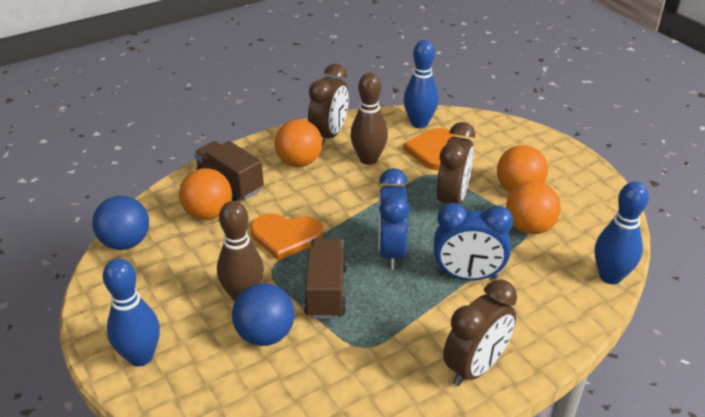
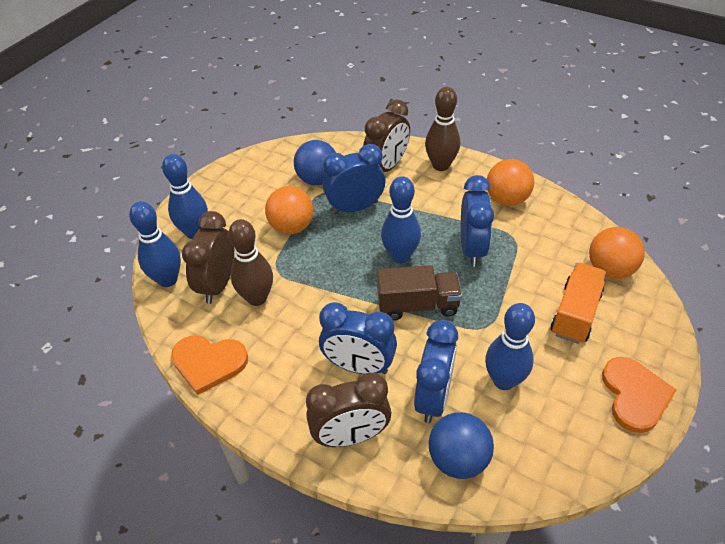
blue bowling pin: [103,258,160,367] [403,40,439,128] [595,182,649,284] = 3 -> [129,201,181,287] [162,154,208,239] [381,176,421,263] [485,303,535,390] = 4
blue clock: [378,168,410,269] [434,203,513,280] = 2 -> [319,302,397,374] [323,144,385,214] [414,320,458,423] [461,175,494,266] = 4
brown truck: [194,141,264,201] [304,238,347,319] = 2 -> [377,265,462,321] = 1
orange ball: [179,168,232,220] [275,119,322,167] [497,145,548,192] [506,181,561,234] = 4 -> [265,186,314,234] [487,159,534,206] [589,227,645,279] = 3
orange truck: none = 0 -> [550,262,606,344] = 1

